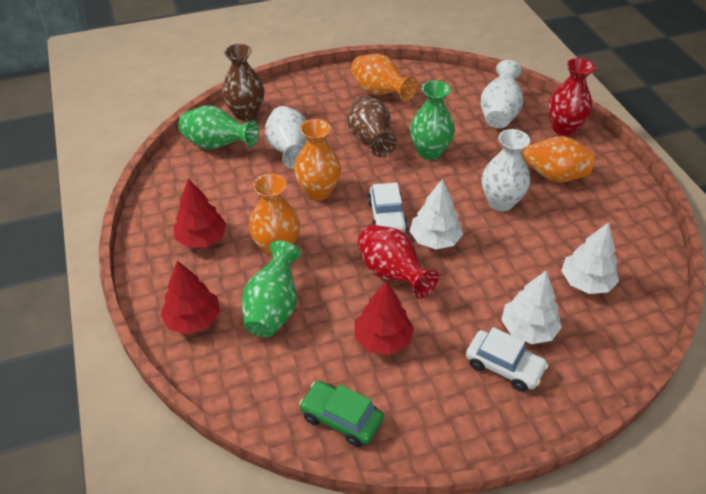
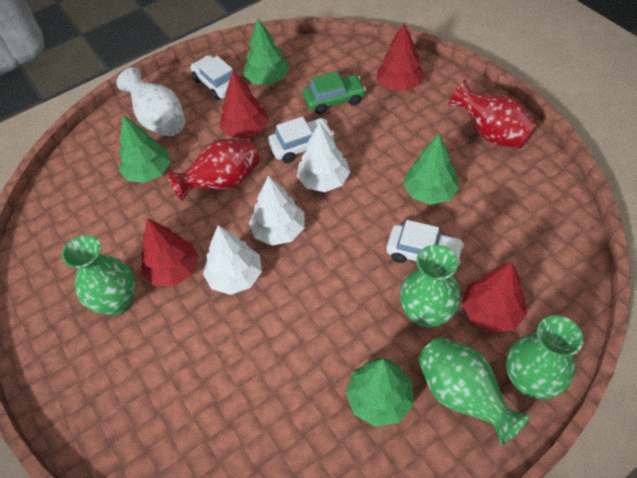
brown vase: [222,44,264,121] [347,96,397,157] = 2 -> none = 0
green tree: none = 0 -> [119,115,171,183] [244,19,290,85] [346,358,414,427] [403,134,459,205] = 4
green vase: [178,105,259,150] [242,241,301,337] [410,80,455,160] = 3 -> [62,235,136,315] [400,245,461,328] [418,337,530,446] [506,315,583,399] = 4
orange vase: [249,174,300,258] [294,119,341,201] [351,54,418,102] [521,136,594,182] = 4 -> none = 0
red tree: [160,261,220,334] [173,178,227,248] [355,281,414,355] = 3 -> [141,218,199,286] [220,71,269,139] [377,23,425,91] [462,262,527,333] = 4
white car: [367,183,408,233] [466,327,548,392] = 2 -> [190,55,233,100] [268,116,334,163] [386,220,464,265] = 3
white vase: [265,106,307,169] [481,60,523,128] [482,129,530,211] = 3 -> [117,67,186,136] = 1

